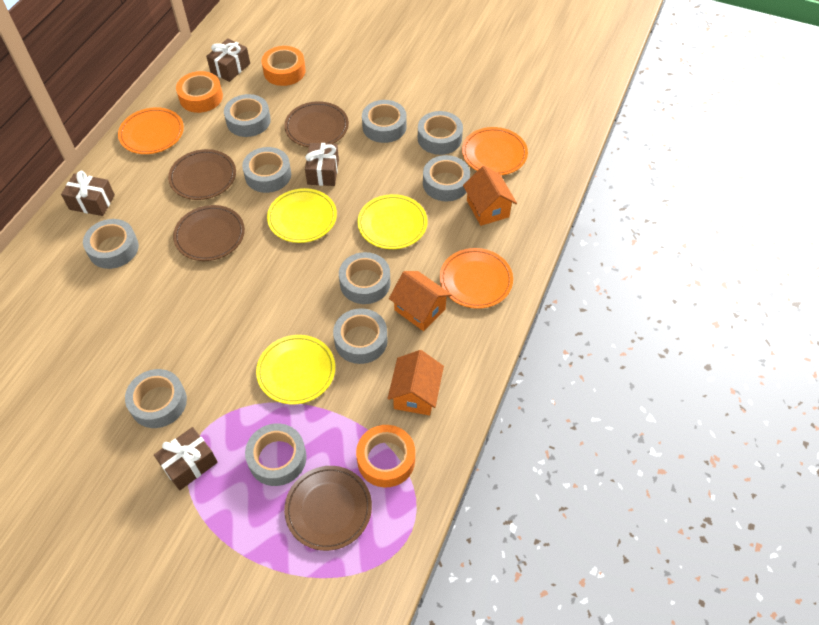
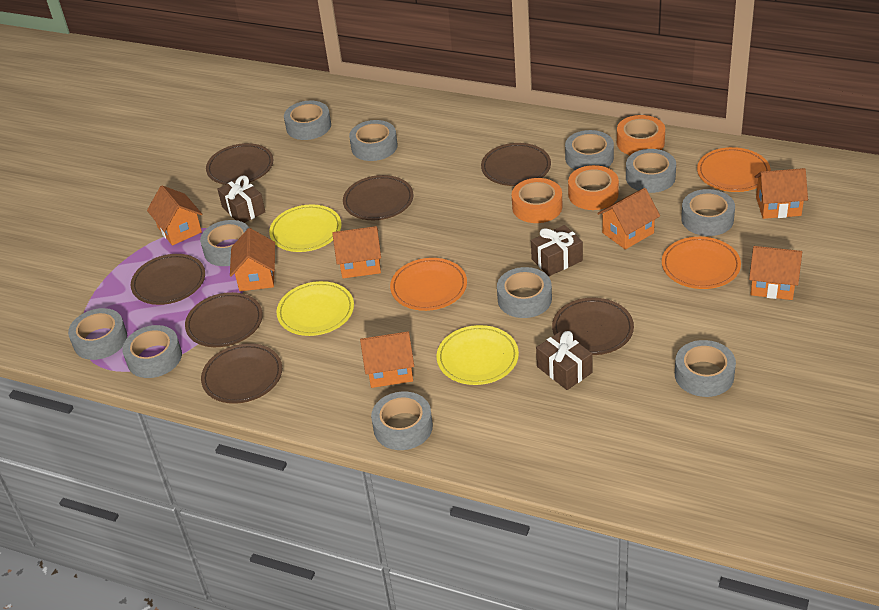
brown gift: [61,171,115,216] [154,427,218,490] [206,38,250,82] [305,143,339,186] = 4 -> [217,176,265,223] [531,225,583,276] [536,331,592,390] = 3
brown plate: [168,149,236,200] [173,205,245,261] [284,101,349,147] [284,466,372,551] = 4 -> [131,254,205,305] [185,292,263,347] [201,343,282,404] [206,143,273,185] [343,175,414,220] [481,143,551,186] [552,298,634,355] = 7
grey tape: [83,219,139,269] [125,369,187,428] [224,94,271,137] [242,147,291,193] [245,423,307,486] [333,308,388,364] [339,252,390,304] [362,100,407,143] [418,111,463,155] [423,155,470,202] = 10 -> [68,308,127,360] [122,325,182,378] [200,220,249,266] [284,101,331,140] [349,120,398,161] [371,392,433,450] [497,267,552,318] [565,130,614,170] [626,149,676,193] [675,340,736,397] [681,189,735,236] = 11
orange house: [388,350,444,415] [389,271,452,331] [463,166,517,226] = 3 -> [147,185,202,246] [230,228,275,291] [332,226,381,278] [360,331,414,388] [597,188,660,250] [749,246,802,300] [754,168,808,219] = 7

